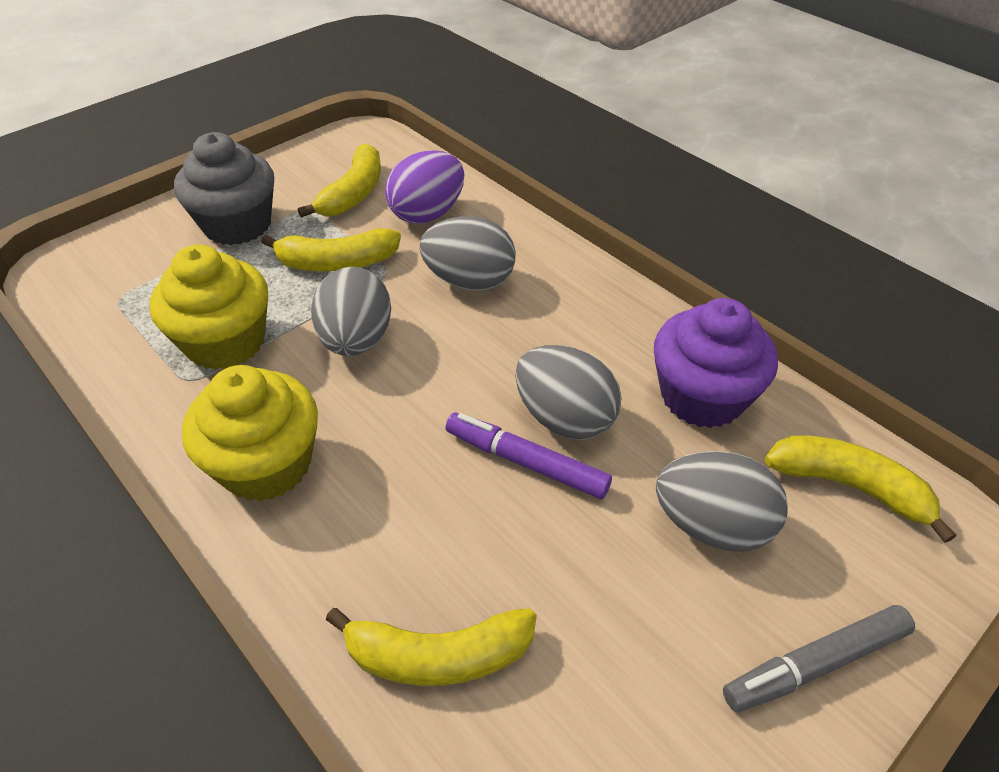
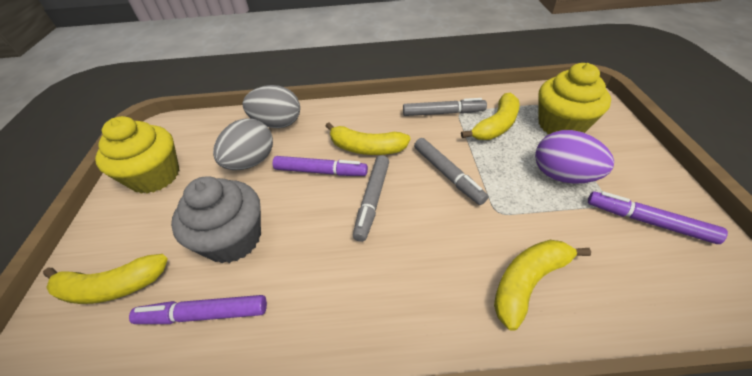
grey egg: [311,267,391,356] [420,216,516,290] [515,345,621,440] [656,451,788,552] = 4 -> [213,118,273,170] [243,85,300,128] = 2
grey marker: [723,605,915,712] = 1 -> [353,155,389,242] [403,98,487,116] [414,138,488,205] = 3
purple cupcake: [654,298,778,428] = 1 -> none = 0
purple marker: [445,412,612,499] = 1 -> [129,295,267,324] [273,156,368,176] [588,191,728,244] = 3

